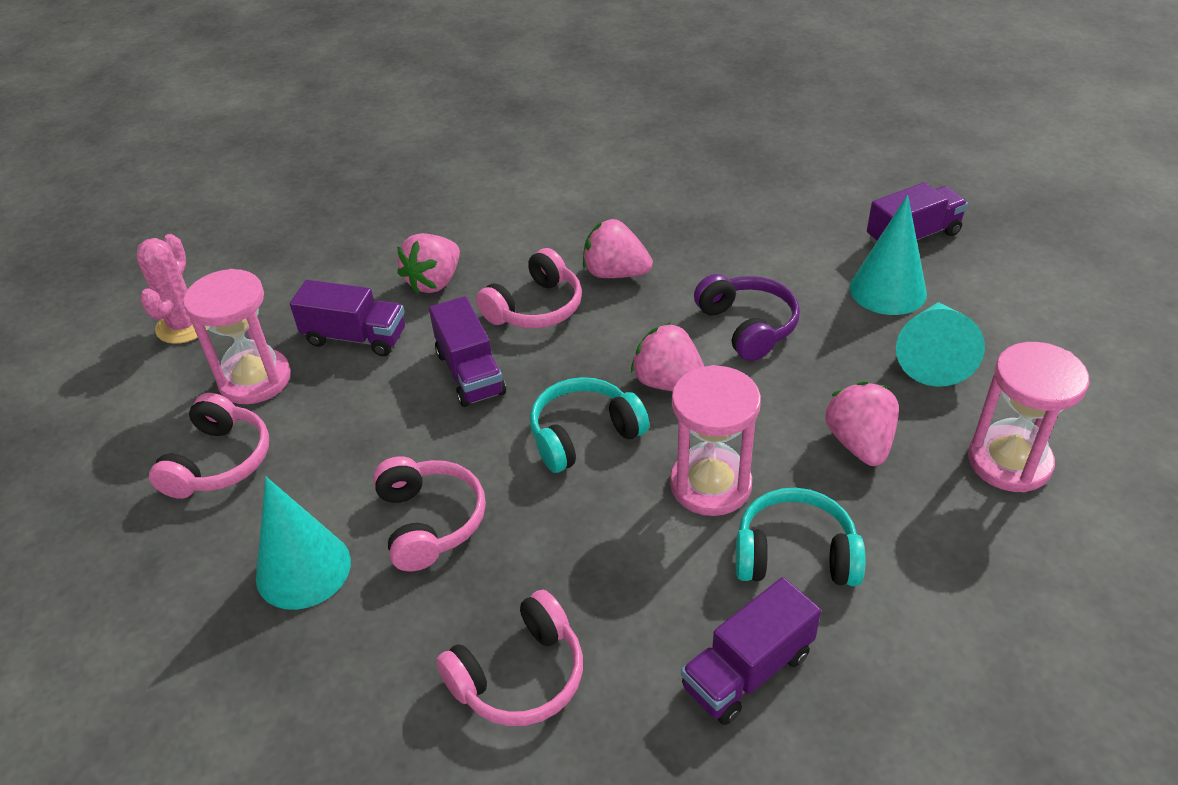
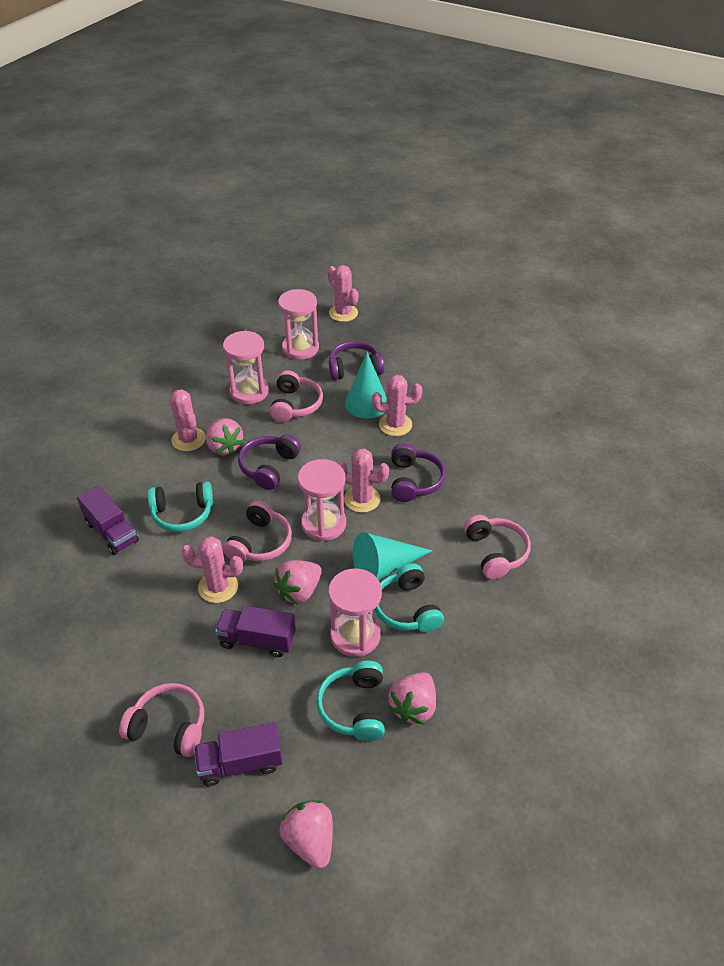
pink cactus: [137,234,208,344] = 1 -> [170,389,206,451] [181,536,243,603] [328,265,358,322] [337,448,389,513] [372,375,422,436] = 5
pink hourglass: [183,269,291,404] [670,365,761,516] [968,342,1089,492] = 3 -> [223,331,269,404] [278,289,319,360] [298,459,346,541] [328,569,382,657] = 4
purple headphones: [694,274,800,361] = 1 -> [238,435,301,490] [329,341,384,380] [391,444,446,502] = 3
purple truck: [290,280,405,356] [429,296,506,407] [681,577,821,725] [867,182,968,244] = 4 -> [77,486,139,555] [194,722,283,786] [215,606,296,657] = 3
turquoise cone: [256,477,351,610] [850,195,927,315] [896,302,985,387] = 3 -> [345,352,387,419] [353,532,433,580] = 2
turquoise headphones: [530,377,649,473] [735,488,865,586] = 2 -> [148,481,213,532] [316,661,385,741] [374,563,444,632] = 3

